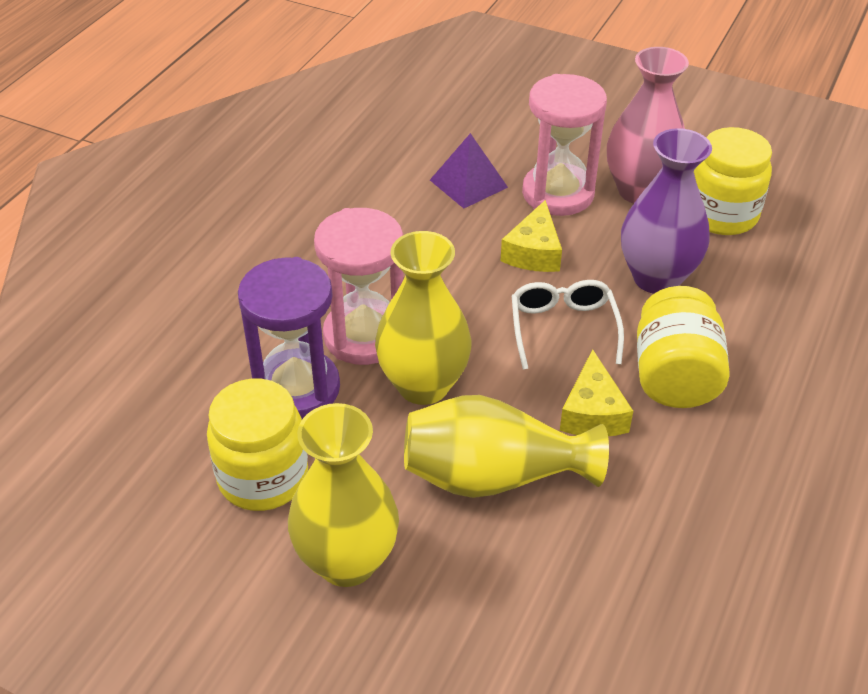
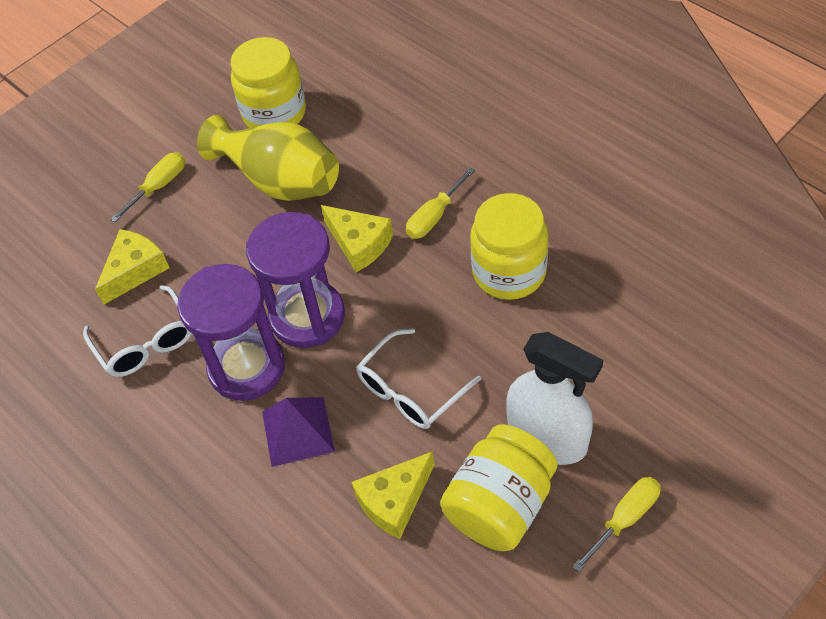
pink hourglass: [314,208,403,365] [522,74,607,216] = 2 -> none = 0
pink vase: [607,47,689,204] = 1 -> none = 0
purple hourglass: [238,257,340,419] = 1 -> [177,264,285,401] [246,212,345,348] = 2
purple vase: [621,128,712,294] = 1 -> none = 0
white glasses: [512,280,624,370] = 1 -> [83,285,192,377] [356,328,481,429] = 2
white spray bottle: none = 0 -> [506,332,603,465] = 1
yellow cheese: [500,200,562,272] [560,349,633,436] = 2 -> [95,229,169,305] [321,205,393,272] [352,451,434,539] = 3
yellow screwdriver: none = 0 -> [111,152,185,222] [406,168,475,239] [572,477,661,572] = 3
yellow vase: [288,403,399,587] [375,231,471,405] [404,395,609,498] = 3 -> [197,115,339,201] = 1

